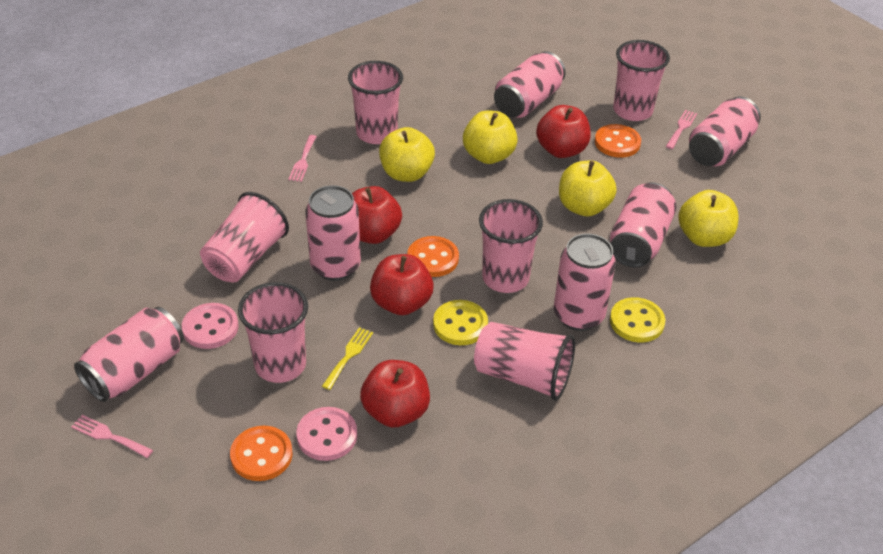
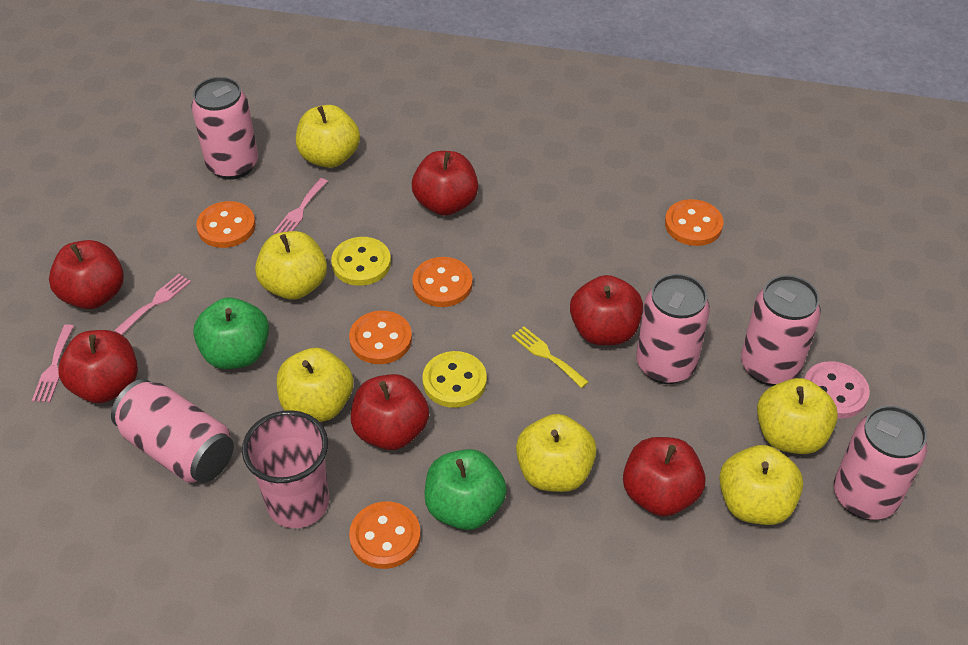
green apple: none = 0 -> [193,298,269,369] [425,449,507,530] = 2
orange button: [230,426,293,481] [407,236,459,277] [595,124,641,158] = 3 -> [196,201,256,248] [349,311,412,364] [349,501,421,569] [412,257,473,307] [665,199,723,246] = 5
pink button: [182,303,239,349] [296,407,357,461] = 2 -> [804,361,870,419] = 1
pink can: [74,307,184,402] [305,185,361,281] [494,51,566,118] [554,233,616,331] [610,182,676,268] [689,97,761,166] = 6 -> [111,379,234,483] [191,77,258,180] [636,274,710,384] [741,275,821,386] [834,406,927,520] = 5
pink cup: [200,192,289,282] [238,282,308,383] [348,61,403,144] [474,322,575,401] [479,199,543,293] [613,40,670,121] = 6 -> [242,410,329,528] = 1
red apple: [352,186,402,244] [360,360,430,428] [370,254,434,315] [536,105,591,158] = 4 -> [49,240,124,309] [58,330,138,403] [351,374,429,450] [412,151,478,216] [570,275,643,345] [623,437,706,517] = 6
yellow apple: [379,127,435,182] [463,110,518,164] [559,161,617,216] [678,190,739,247] = 4 -> [255,231,327,300] [277,348,354,422] [296,105,360,168] [516,414,597,492] [719,445,803,525] [757,378,838,454] = 6

